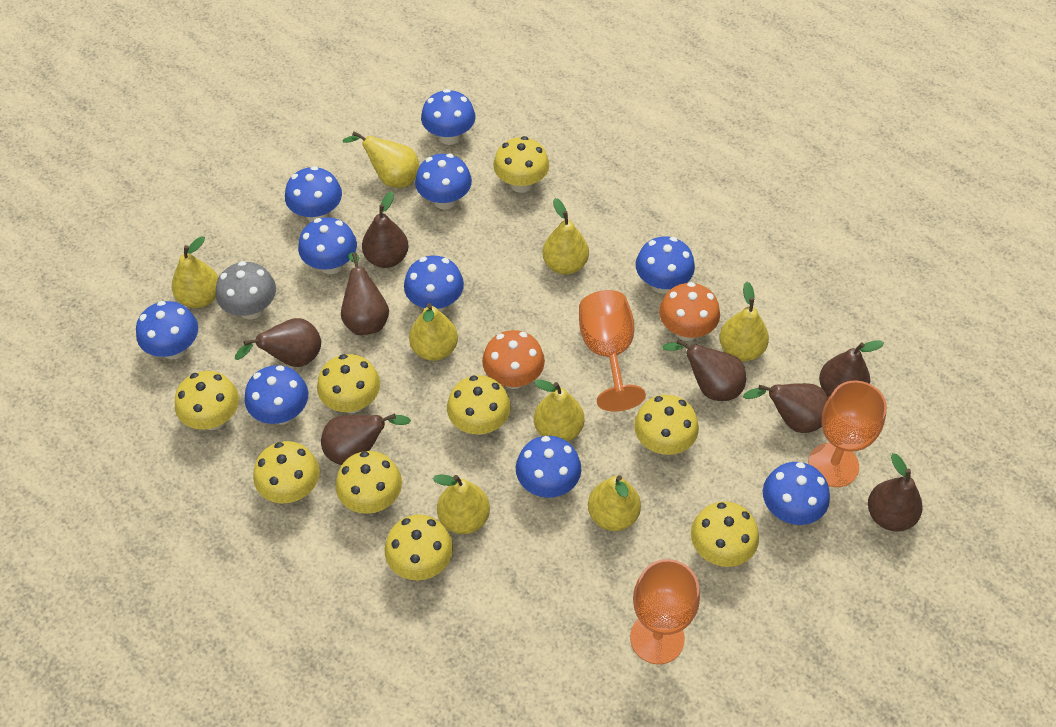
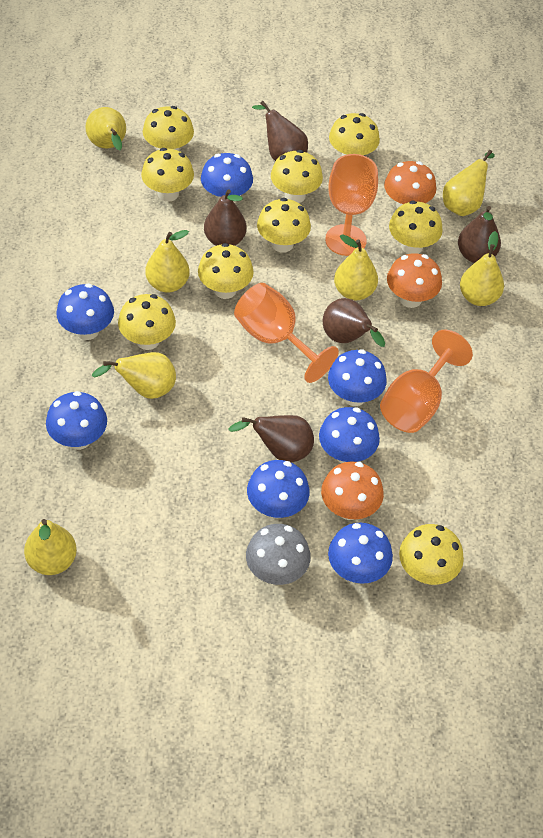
blue mushroom: [136,301,198,360] [245,365,309,425] [285,166,342,222] [298,217,357,274] [404,256,464,312] [415,154,472,210] [421,89,475,145] [516,436,581,498] [636,236,695,294] [763,462,830,525] = 10 -> [46,391,107,450] [56,283,114,340] [201,153,253,203] [247,460,310,519] [319,407,380,463] [328,349,387,406] [328,523,393,584] = 7
brown pear: [235,318,321,367] [321,414,411,465] [341,252,389,335] [362,191,409,268] [662,339,746,401] [743,383,828,433] [819,341,884,397] [868,453,923,531] = 8 -> [204,189,247,246] [228,415,314,462] [252,101,308,161] [323,298,385,347] [458,206,501,263] = 5
orange mushroom: [482,330,545,389] [659,282,720,341] = 2 -> [321,461,384,520] [384,161,436,208] [387,253,442,308] = 3
yellow pear: [172,236,219,308] [342,131,419,188] [409,303,458,361] [433,474,490,534] [534,380,584,442] [542,198,589,275] [588,475,641,531] [719,282,769,361] = 8 -> [24,519,77,575] [85,107,126,150] [92,352,176,399] [145,230,190,293] [334,234,378,301] [443,150,495,216] [460,231,504,306] = 7

